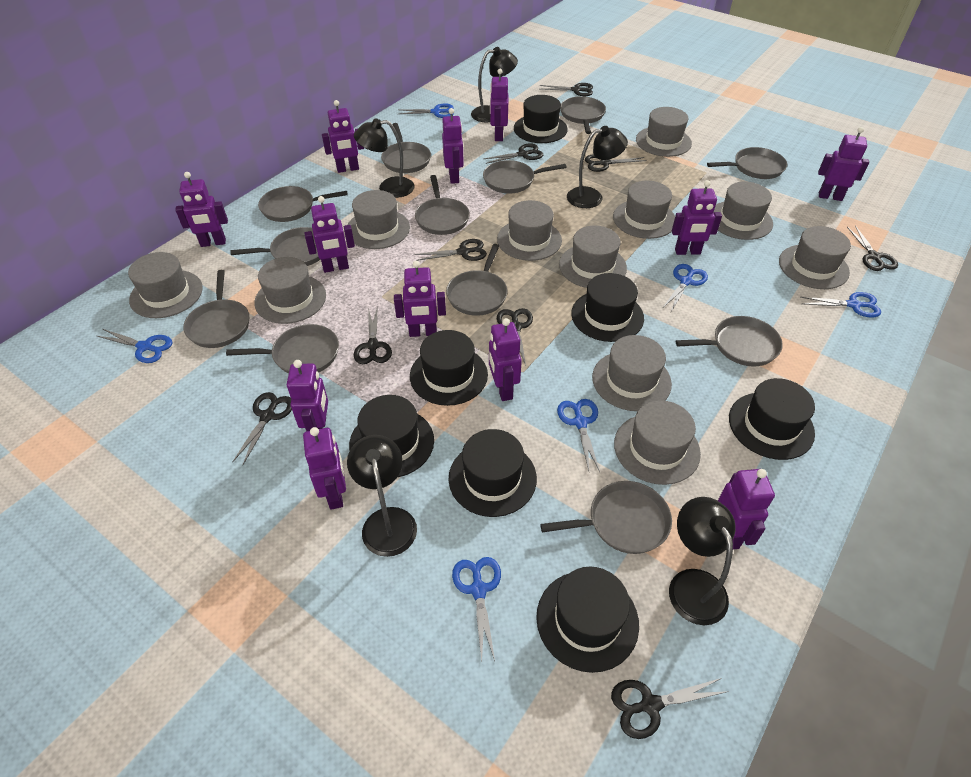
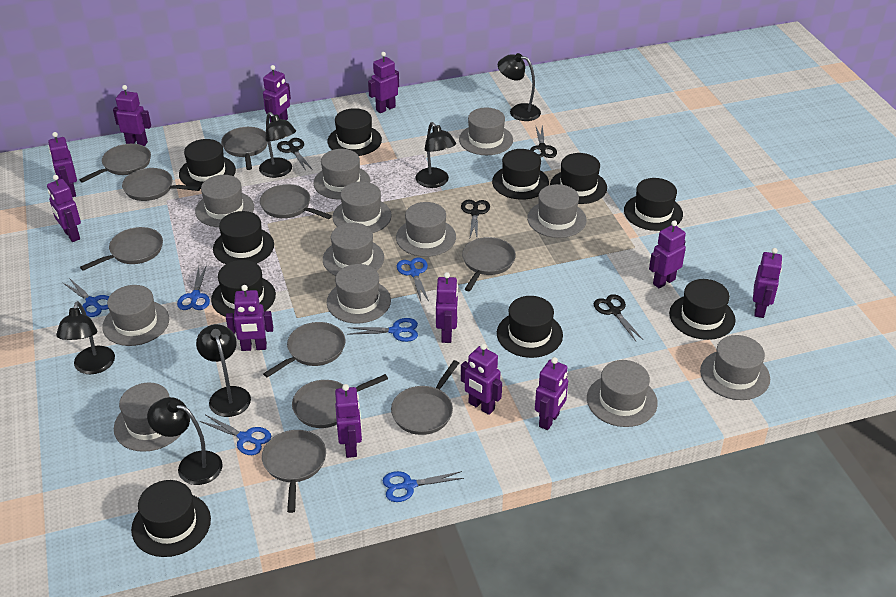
black hat: [349,395,434,478] [410,330,488,406] [448,429,537,517] [514,95,568,143] [536,567,639,673] [571,273,644,342] [729,378,815,460] = 7 -> [131,480,211,557] [179,139,236,187] [211,260,276,317] [213,211,274,264] [328,108,382,156] [492,149,549,200] [497,296,563,358] [550,153,607,204] [624,178,683,231] [669,279,736,340] = 10
black lamp: [347,435,417,557] [354,118,415,198] [471,47,518,123] [567,126,628,208] [669,497,736,625] = 5 -> [56,301,115,374] [147,397,223,485] [196,324,251,417] [259,112,296,178] [415,122,456,188] [498,53,541,121] = 6
black scissors: [232,392,292,465] [354,308,392,364] [415,239,487,261] [484,143,543,164] [497,308,533,365] [540,83,593,96] [585,154,647,172] [611,678,729,739] [847,225,898,271] = 9 -> [277,138,313,171] [461,200,490,237] [530,125,557,158] [594,294,643,341] = 4
grey hat: [128,252,203,318] [254,257,326,324] [347,190,410,249] [497,200,562,261] [559,225,627,288] [592,335,672,411] [613,181,675,239] [614,400,701,485] [636,107,692,157] [713,182,773,240] [779,226,851,289] = 11 -> [102,285,169,346] [114,383,180,452] [195,175,254,227] [313,149,370,200] [323,223,384,276] [327,264,391,323] [332,182,392,233] [396,202,456,257] [459,108,513,155] [527,184,587,238] [587,360,658,427] [700,335,770,400] = 12
grey pan: [183,270,249,348] [226,324,339,373] [230,227,321,266] [258,186,348,222] [381,123,431,173] [415,175,470,235] [446,244,507,316] [483,160,567,194] [540,481,672,554] [560,96,606,134] [676,316,783,367] [707,147,787,179] = 12 -> [79,144,151,183] [80,227,163,271] [122,168,201,201] [221,127,268,170] [260,184,332,219] [262,430,326,513] [263,322,345,378] [292,374,388,428] [391,360,459,435] [462,237,516,291] = 10

